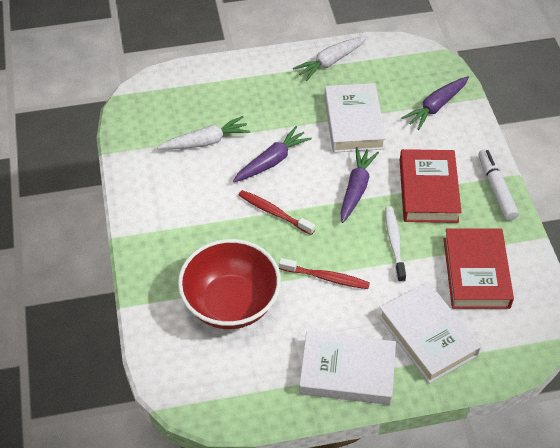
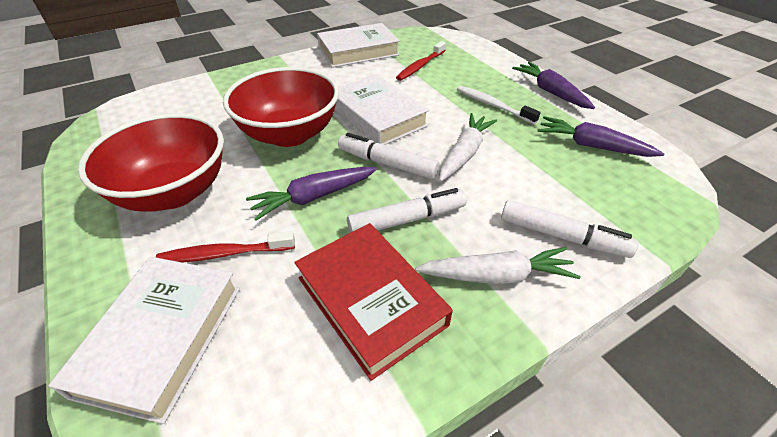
red book: [400,149,462,223] [444,228,514,309] = 2 -> [294,223,453,381] = 1
red bowl: [178,239,281,329] = 1 -> [78,113,224,211] [223,67,339,147] = 2
white marker: [478,149,519,221] = 1 -> [338,133,439,179] [347,188,467,233] [501,200,638,258] = 3

